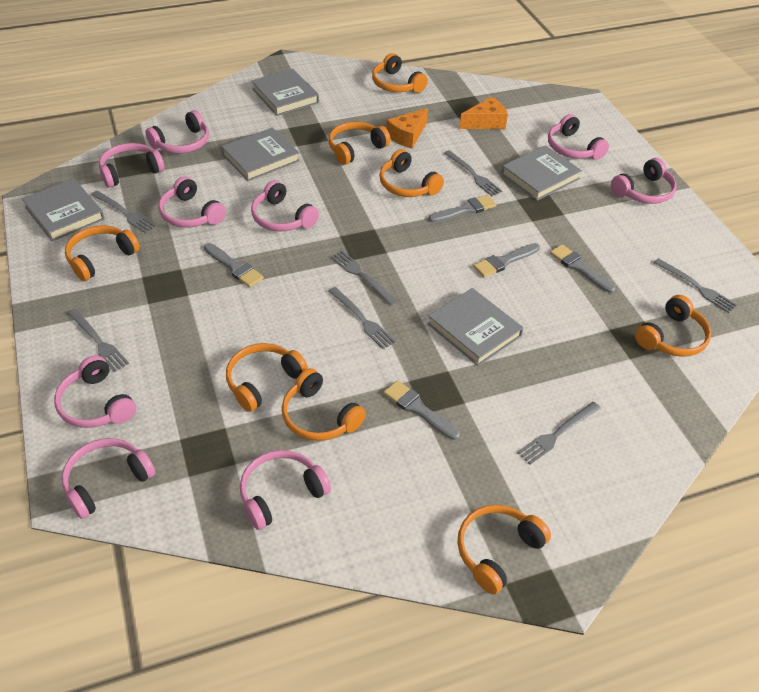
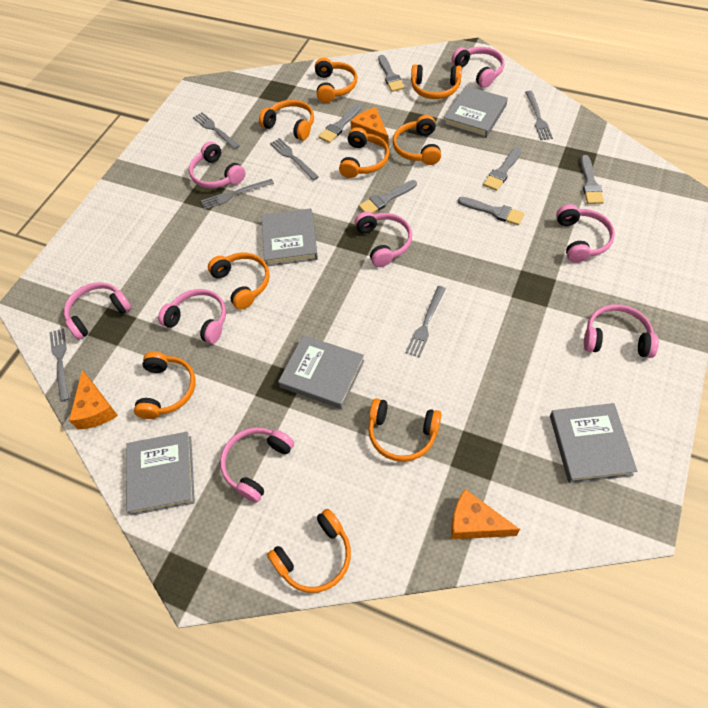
grey brush: [204,243,264,287] [384,380,460,440] [429,195,496,222] [473,243,540,277] [550,244,615,293] = 5 -> [318,104,361,143] [359,180,417,213] [378,55,405,92] [458,197,525,225] [483,147,522,191] [581,155,604,204] = 6
grey fork: [67,308,129,372] [91,191,157,233] [329,287,396,349] [331,250,398,305] [444,150,502,196] [517,402,601,465] [654,258,737,313] = 7 -> [49,328,69,402] [193,112,240,149] [201,179,274,210] [270,138,319,181] [406,286,446,357] [525,91,553,140] = 6
orange cheese: [386,108,428,149] [459,97,508,129] = 2 -> [69,370,118,429] [350,107,389,148] [451,489,520,539] = 3
orange headphones: [65,225,140,281] [226,343,308,412] [282,368,366,441] [329,122,391,165] [372,53,428,93] [379,149,444,197] [457,505,551,594] [635,295,711,357] = 8 -> [134,352,196,419] [208,253,270,310] [259,100,314,140] [267,509,351,593] [315,58,358,103] [339,127,389,178] [368,398,442,462] [393,115,441,165] [411,64,462,99] = 9
pink headphones: [54,355,136,428] [62,438,155,519] [99,143,165,188] [145,110,209,153] [158,176,226,228] [240,450,331,530] [251,180,319,231] [548,114,609,160] [611,158,677,204] = 9 -> [64,282,131,340] [158,289,226,344] [189,141,245,188] [220,427,294,503] [355,212,412,267] [452,47,504,88] [556,204,615,263] [584,304,659,358] = 8

